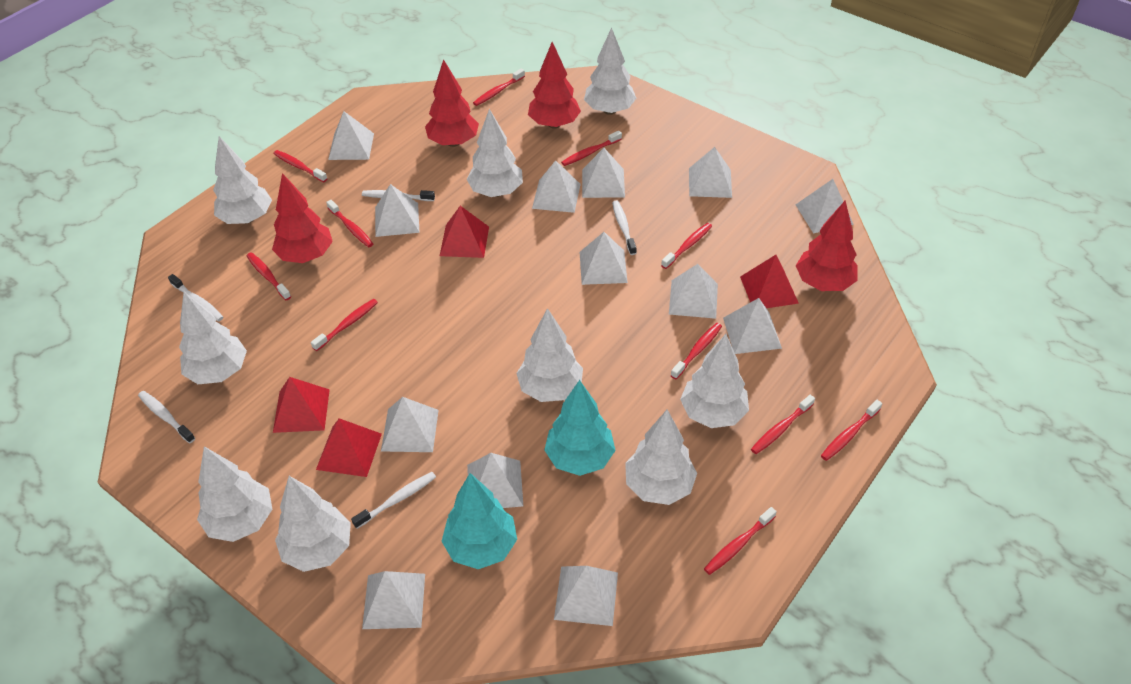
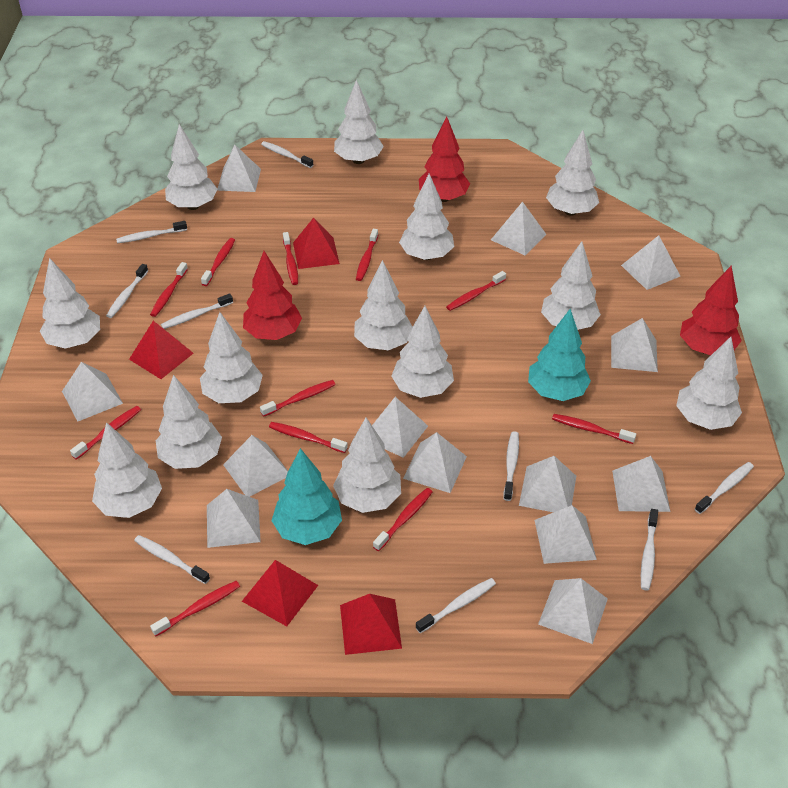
red tree: [272,173,333,263] [425,59,479,147] [528,42,581,129] [796,200,858,291] = 4 -> [243,251,302,340] [419,117,470,202] [680,266,742,355] = 3
white toothbrush: [138,391,195,443] [168,274,223,322] [351,472,436,529] [362,190,435,201] [612,200,637,255] = 5 -> [106,264,148,318] [116,221,187,243] [134,535,210,584] [161,294,233,329] [261,141,313,168] [416,578,496,633] [503,431,519,501] [641,509,658,591] [695,462,754,514] = 9
white tree: [179,292,247,384] [197,446,272,542] [213,136,272,224] [275,476,351,572] [467,109,523,197] [516,308,583,402] [584,27,637,115] [625,410,697,505] [680,334,749,428] = 9 -> [40,258,100,349] [92,422,162,518] [156,375,222,469] [165,124,217,210] [200,312,263,403] [333,417,401,513] [334,79,384,164] [354,260,412,350] [392,306,454,398] [399,174,454,260] [541,241,601,330] [546,130,599,216] [676,337,742,430] = 13

